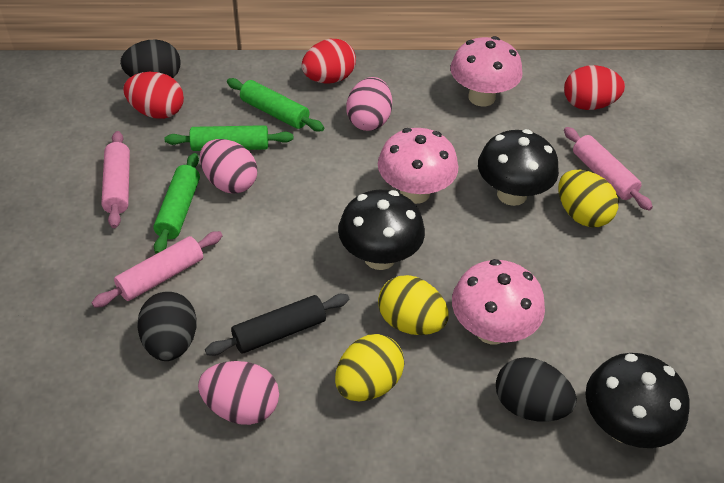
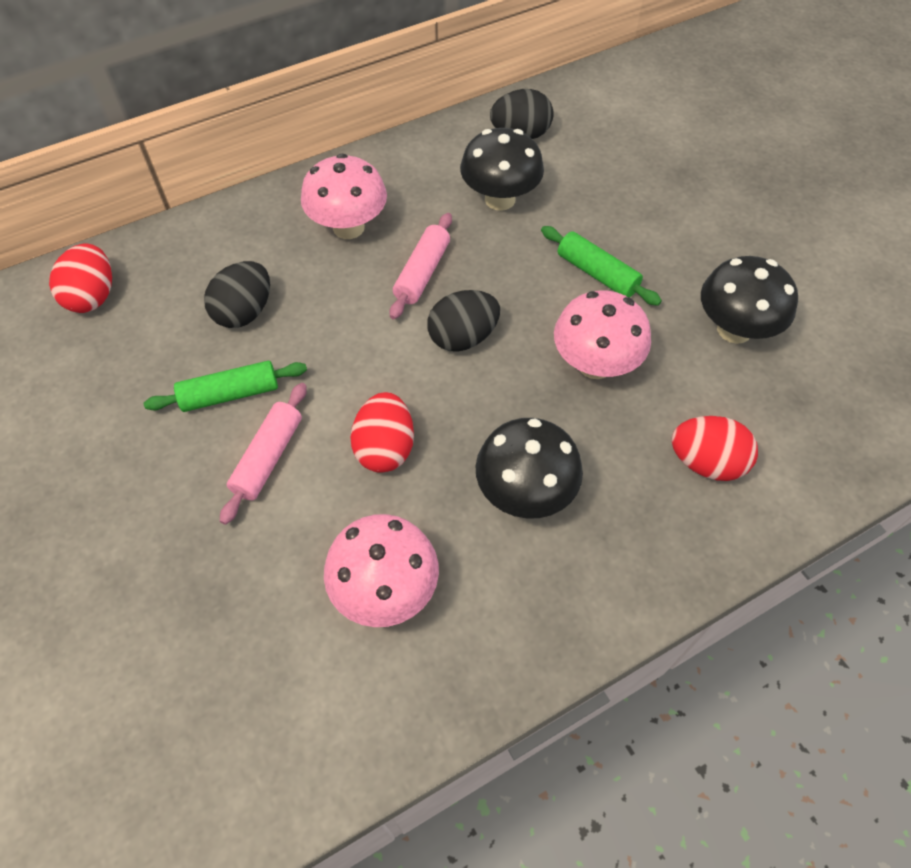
black rolling pin: [205,294,349,356] = 1 -> none = 0
green rolling pin: [153,153,200,254] [164,125,293,151] [227,78,324,131] = 3 -> [144,361,307,412] [541,226,662,306] = 2
pink egg: [198,361,279,425] [200,139,257,194] [346,77,392,131] = 3 -> none = 0
pink rolling pin: [92,231,223,308] [101,131,130,228] [564,127,653,211] = 3 -> [220,383,307,525] [389,213,452,319] = 2
yellow egg: [335,334,404,401] [378,275,448,335] [558,170,619,227] = 3 -> none = 0

